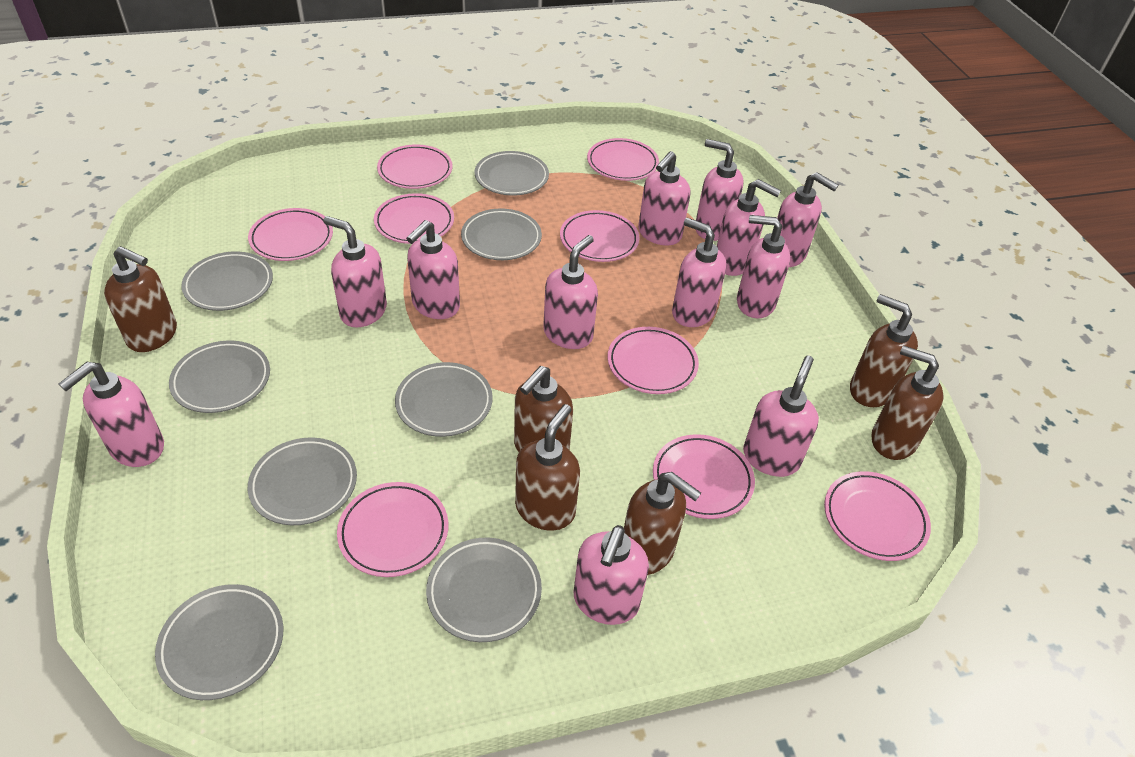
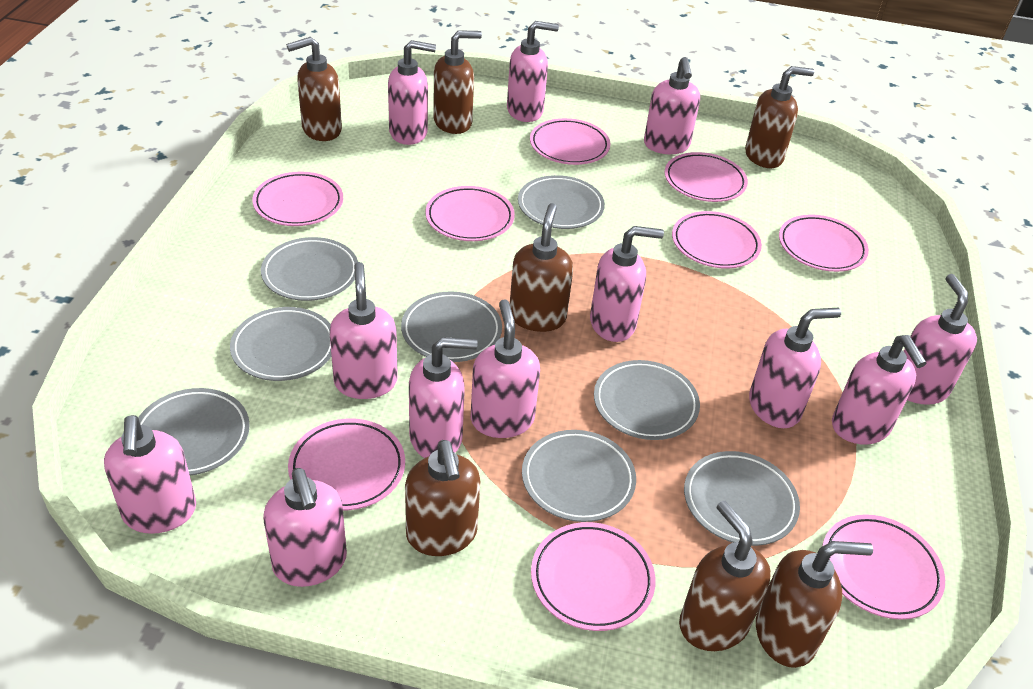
brown soap dispenser: [104,246,177,352] [514,366,573,452] [515,404,580,531] [624,472,701,575] [850,294,918,407] [872,345,944,460] = 6 -> [286,37,342,141] [405,440,480,556] [433,30,482,134] [510,203,573,332] [679,501,771,651] [745,66,814,168] [756,541,873,668] = 7

